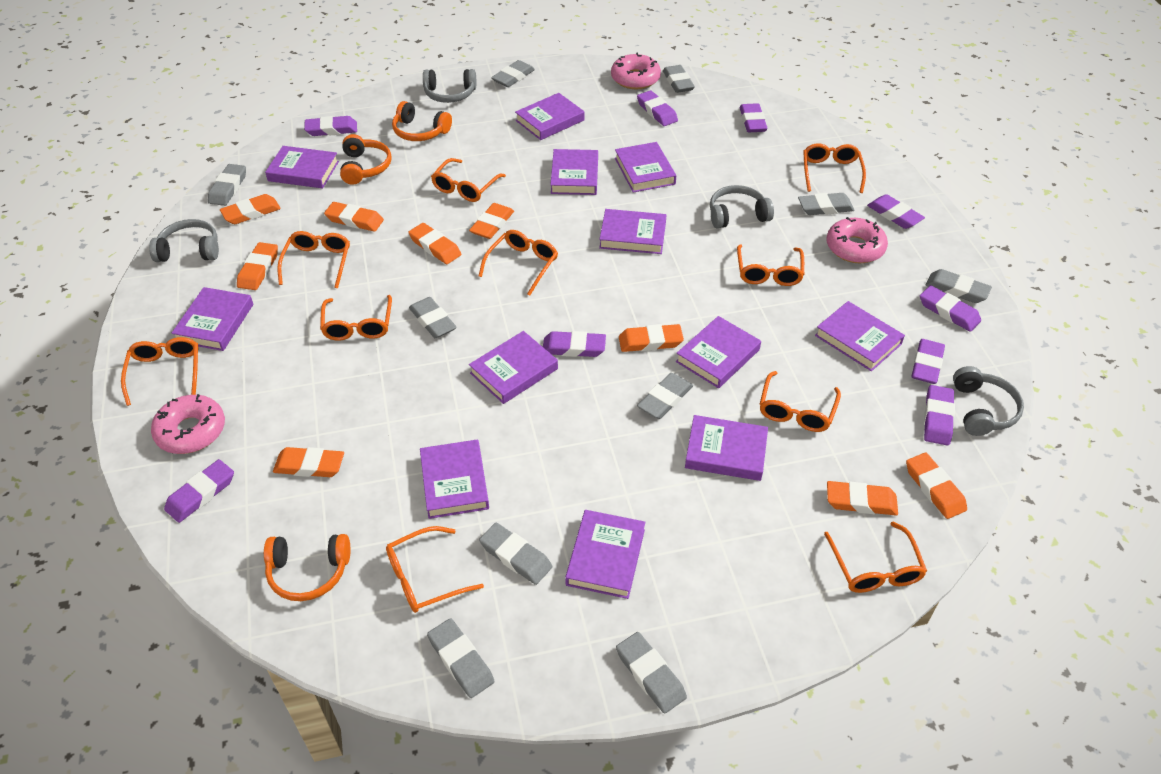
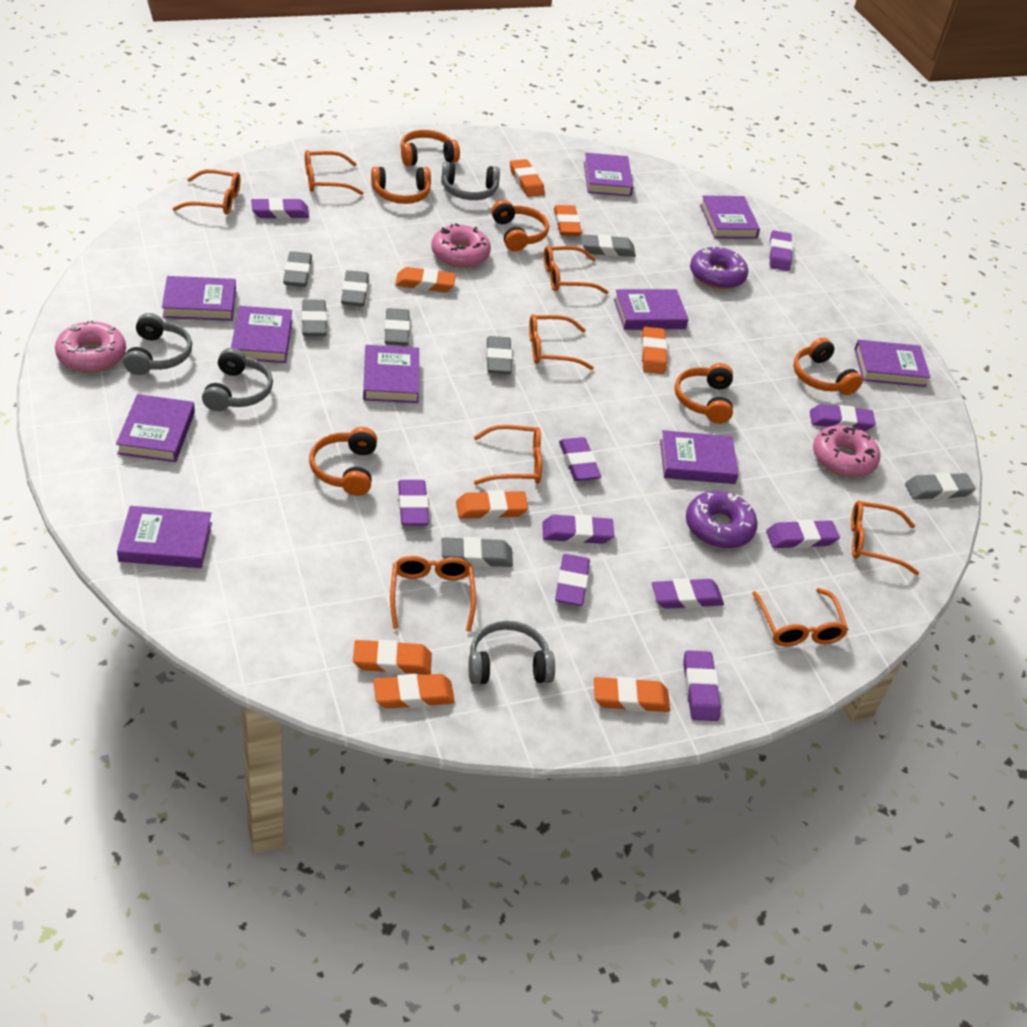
grey eraser: [208,164,246,206] [409,297,457,338] [427,618,494,698] [479,523,552,585] [491,60,535,87] [616,632,687,713] [637,373,693,419] [663,65,695,93] [798,193,855,215] [925,269,992,303] = 10 -> [283,251,312,287] [302,299,327,336] [341,270,369,306] [385,308,410,346] [442,537,513,567] [486,336,513,374] [581,234,636,257] [905,473,976,500] = 8
orange eraser: [220,194,281,224] [237,242,278,290] [273,447,344,477] [324,202,384,232] [408,223,461,264] [469,203,514,239] [619,324,684,352] [827,481,898,515] [906,453,967,519] = 9 -> [353,640,432,675] [373,674,455,709] [395,267,456,292] [456,490,528,519] [510,159,545,197] [554,205,582,236] [594,677,670,712] [641,327,667,374] = 8
orange glasses: [121,337,199,406] [277,231,350,288] [320,295,392,341] [386,526,484,613] [431,158,506,202] [479,230,558,296] [737,245,804,286] [760,371,841,432] [803,143,866,193] [824,522,927,593] = 10 -> [172,169,240,215] [305,150,364,195] [390,556,476,632] [474,425,542,485] [529,314,594,370] [544,246,609,294] [752,588,849,646] [851,501,919,575] = 8
orange headphones: [264,534,350,601] [340,134,392,185] [392,101,452,141] = 3 -> [309,427,377,496] [371,167,431,204] [400,130,460,166] [491,200,549,251] [675,363,733,424] [793,337,863,395] = 6
purple book: [172,287,253,351] [265,146,339,188] [420,439,489,519] [469,331,558,404] [515,93,584,140] [550,149,598,195] [565,510,645,599] [599,209,666,254] [615,142,676,193] [676,316,761,388] [685,415,768,481] [815,301,905,371] = 12 -> [116,394,195,462] [117,506,212,568] [162,276,236,321] [231,306,292,363] [363,345,419,403] [584,153,633,196] [614,289,689,330] [660,430,739,484] [700,195,760,239] [854,340,931,387] = 10
purple donut: none = 0 -> [686,491,758,549] [690,246,748,289] = 2
purple eraser: [164,459,234,523] [304,116,357,136] [543,331,606,357] [637,90,678,126] [740,103,768,132] [867,194,925,229] [911,339,945,384] [920,285,981,332] [924,385,955,446] = 9 -> [251,198,309,219] [398,480,429,526] [542,515,614,544] [555,554,590,606] [559,437,601,481] [652,578,724,609] [683,650,721,721] [766,520,840,549] [769,230,793,271] [810,404,876,431] = 10

